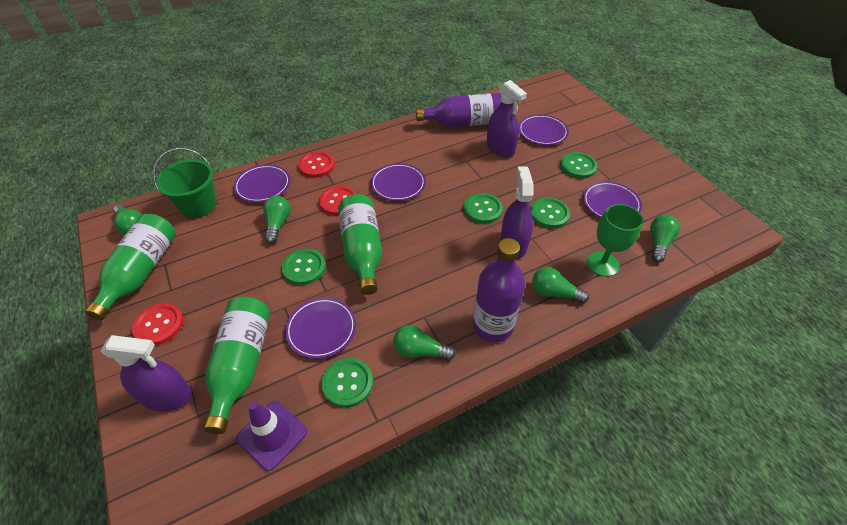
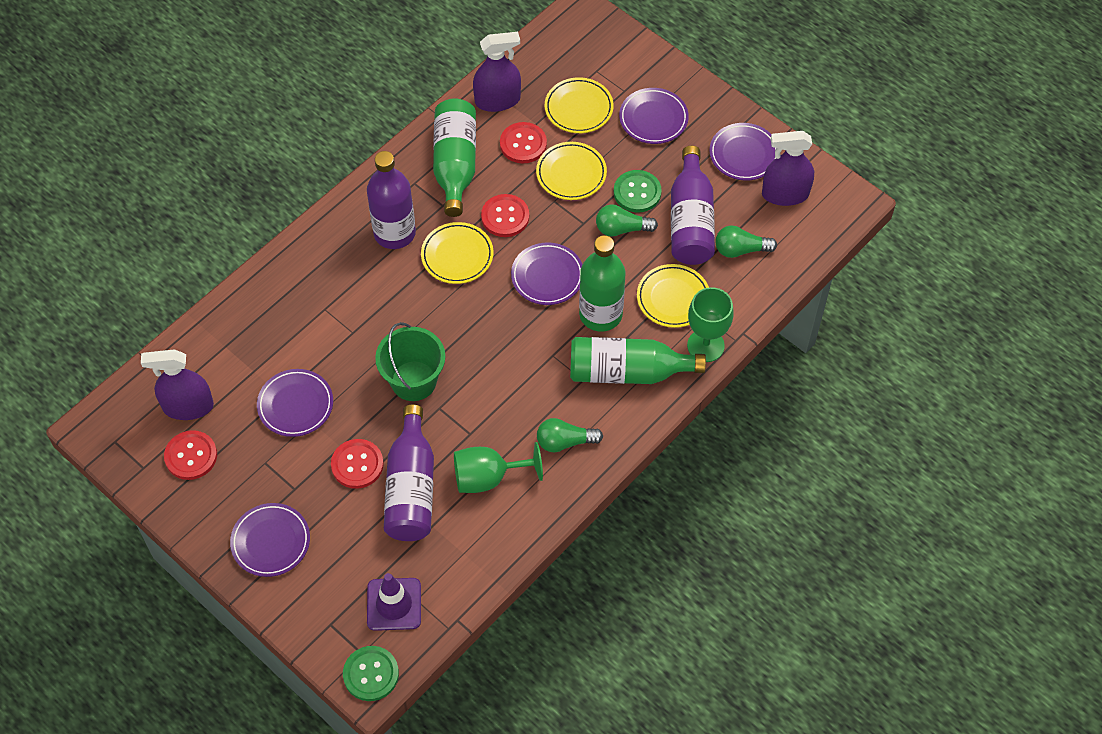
green button: [282,249,326,285] [321,358,373,408] [464,193,503,224] [530,197,570,228] [560,152,598,179] = 5 -> [343,646,399,701] [614,170,662,213] = 2
green goblet: [587,204,643,277] = 1 -> [454,442,543,493] [687,287,733,362] = 2
green light bulb: [113,205,142,235] [263,196,291,244] [393,325,456,361] [532,267,589,304] [650,215,680,263] = 5 -> [537,418,603,452] [596,204,658,237] [715,226,777,258] = 3
purple bottle: [416,93,502,127] [473,238,525,342] = 2 -> [367,151,416,249] [384,404,434,541] [671,146,715,265] = 3
red button: [132,303,184,346] [298,151,335,178] [319,186,357,216] = 3 -> [164,430,217,480] [331,439,384,489] [481,194,529,237] [500,122,547,163] = 4
yellow plate: none = 0 -> [421,222,494,284] [536,142,607,200] [545,77,614,133] [637,264,709,328] = 4

